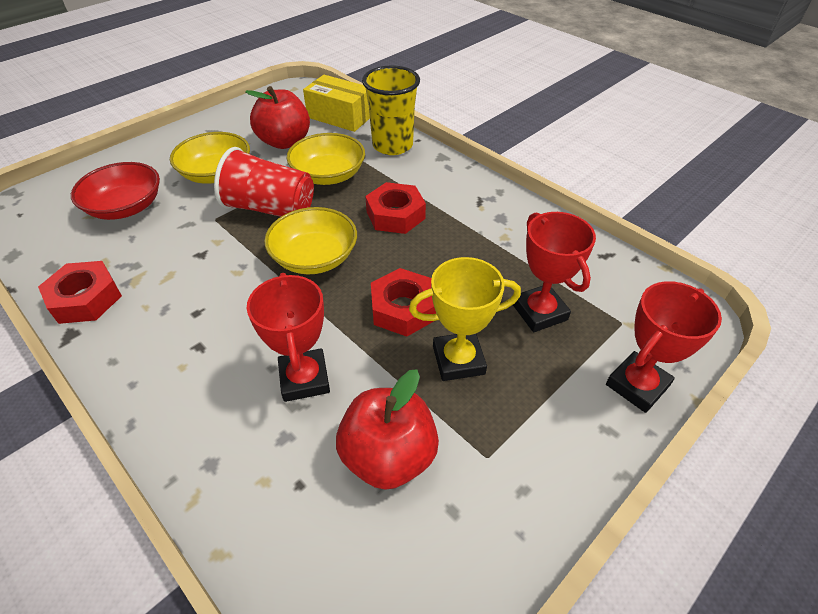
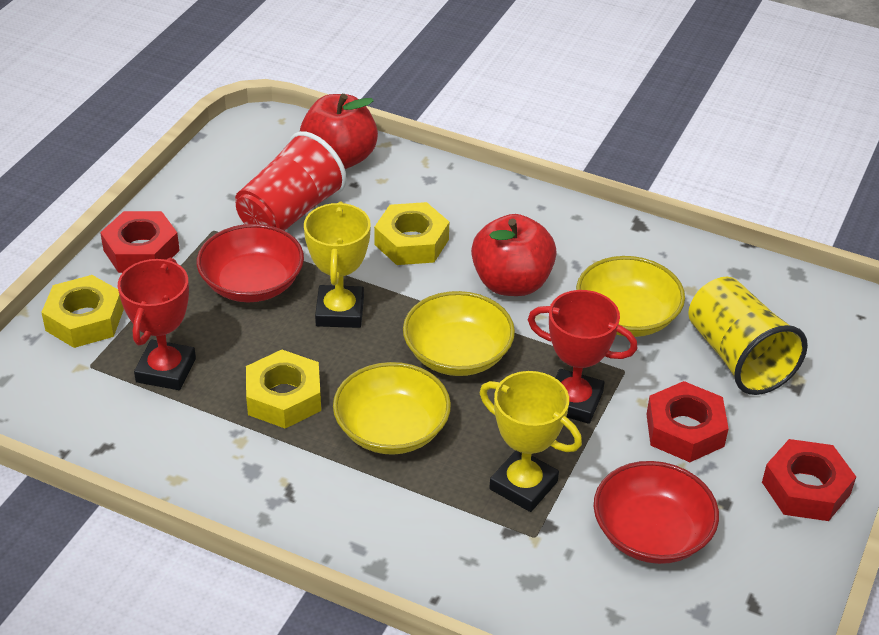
red bowl: [71,162,160,220] = 1 -> [197,224,304,302] [594,461,719,564] = 2
red trophy: [247,273,330,402] [513,212,596,332] [606,281,722,413] = 3 -> [118,258,196,390] [528,290,638,424] = 2
yellow box: [303,75,370,132] = 1 -> none = 0
yellow nut: none = 0 -> [41,275,124,348] [246,350,321,429] [374,202,449,265] = 3
yellow trophy: [409,257,521,381] = 1 -> [304,202,371,328] [480,371,582,512] = 2

